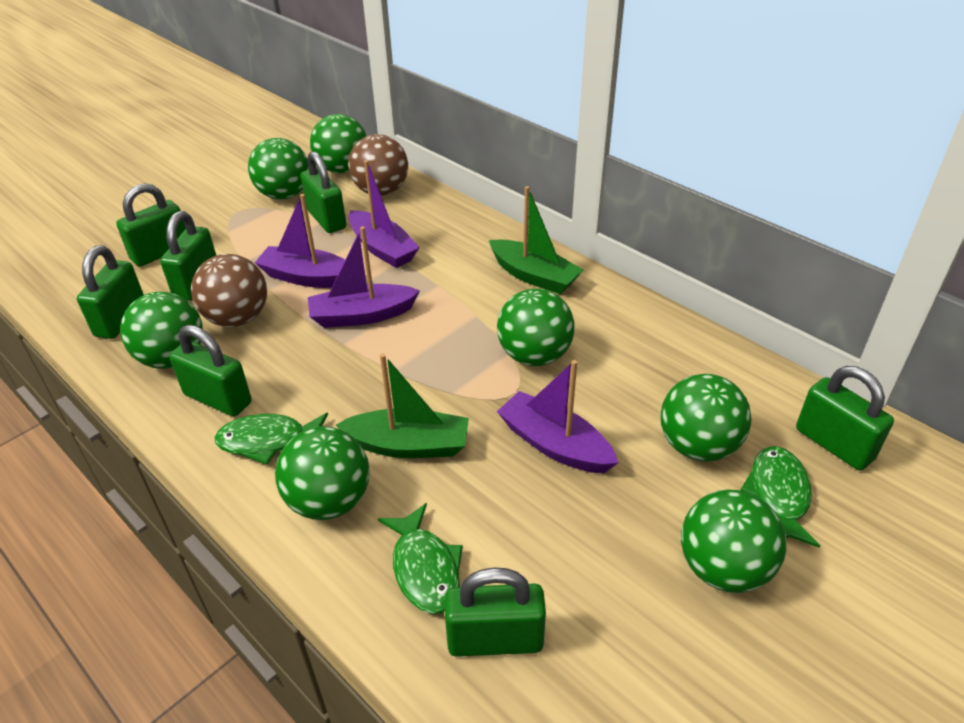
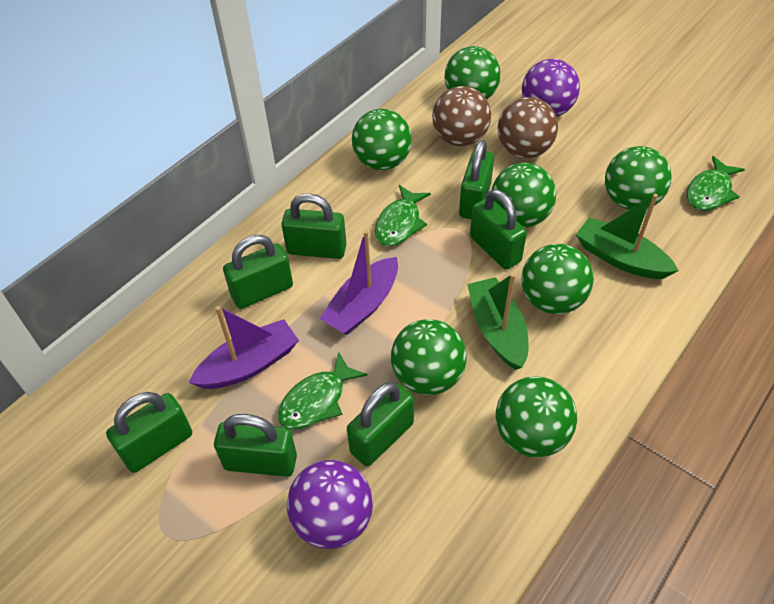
purple ball: none = 0 -> [287,460,373,549] [522,59,580,117] = 2
purple boat: [255,194,345,288] [308,226,420,328] [349,160,420,268] [497,360,618,473] = 4 -> [189,306,299,389] [319,230,398,335] = 2

